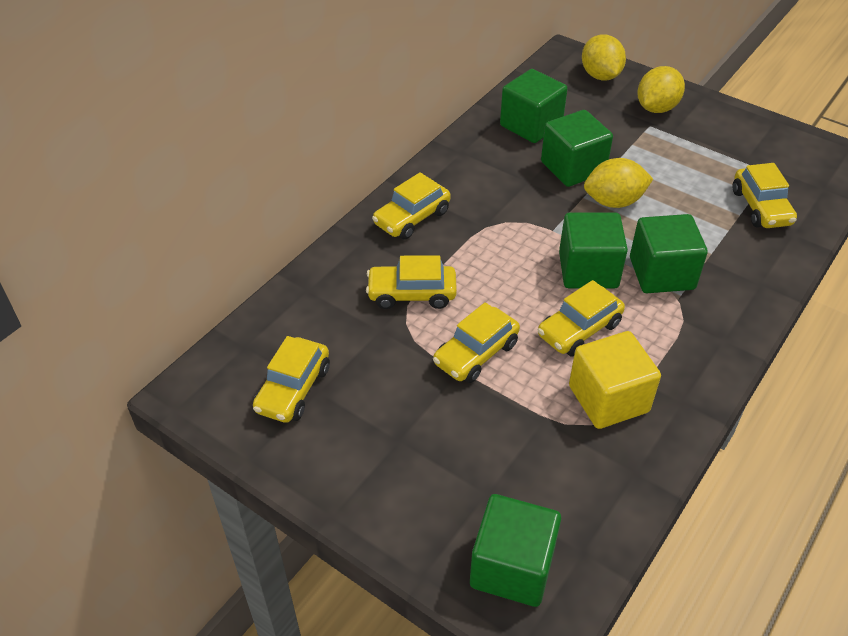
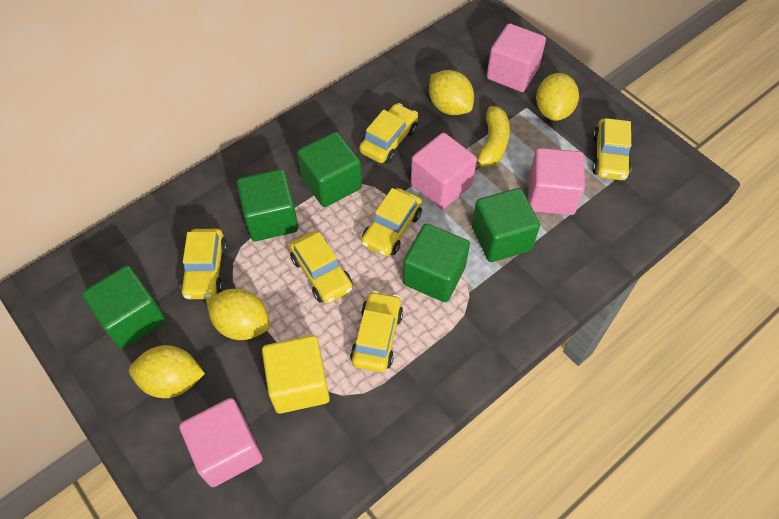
pink cube: none = 0 -> [179,398,263,487] [411,133,477,209] [487,23,546,92] [528,148,585,215] = 4
yellow banana: none = 0 -> [475,106,510,171] = 1
yellow lemon: [582,34,626,81] [584,158,653,208] [637,66,685,113] = 3 -> [129,345,205,398] [206,289,270,340] [429,70,474,115] [536,73,579,121] = 4

